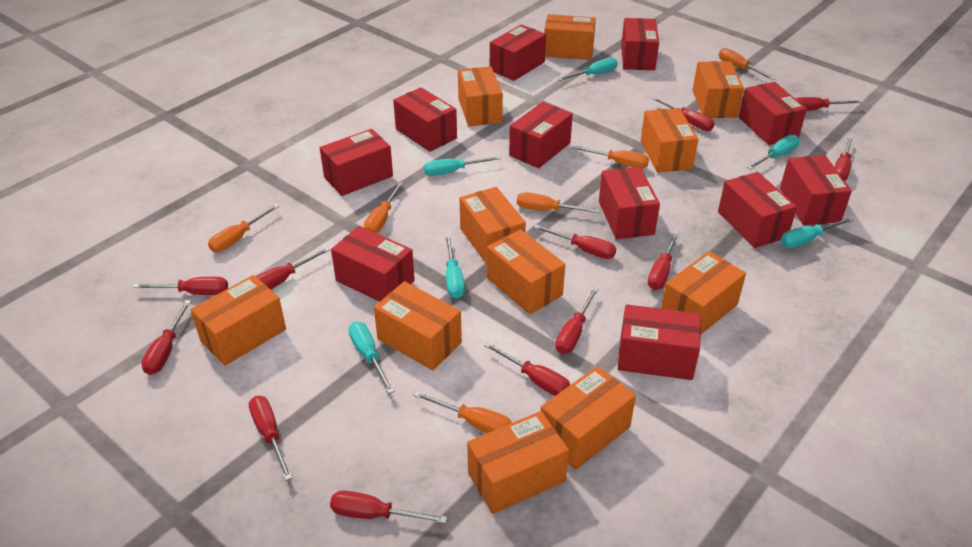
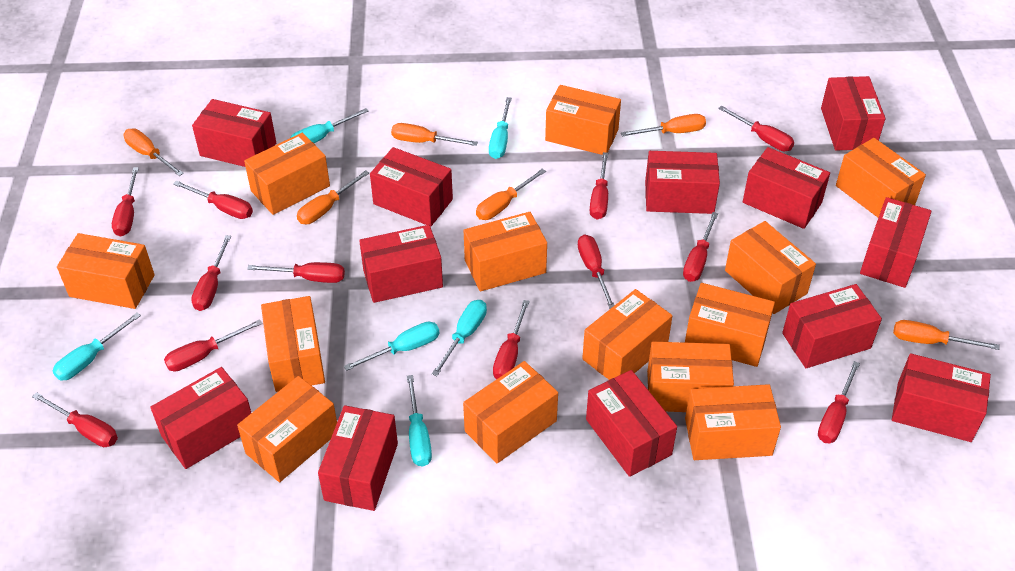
orange box: [190,275,286,366] [374,281,462,370] [458,66,503,126] [460,187,526,265] [467,411,569,514] [487,229,565,314] [541,366,636,470] [544,14,596,60] [640,108,699,173] [661,251,746,334] [692,61,744,118] = 11 -> [57,233,155,309] [237,376,337,482] [244,133,330,215] [261,296,325,392] [463,361,558,463] [464,212,547,292] [545,85,621,155] [582,289,672,380] [647,342,734,412] [685,283,775,367] [685,384,781,460] [725,221,816,314] [836,138,926,218] = 13
red box: [320,129,393,196] [331,226,415,302] [393,87,457,152] [490,24,546,81] [509,102,573,168] [599,167,660,239] [618,304,701,380] [621,18,659,70] [718,172,797,248] [739,82,807,145] [780,155,852,225] = 11 -> [150,367,251,469] [192,99,276,167] [318,405,398,511] [359,225,443,303] [370,147,453,227] [586,370,677,477] [645,151,720,214] [743,147,830,229] [782,284,882,368] [821,76,886,151] [860,197,932,288] [892,353,991,442] = 12

